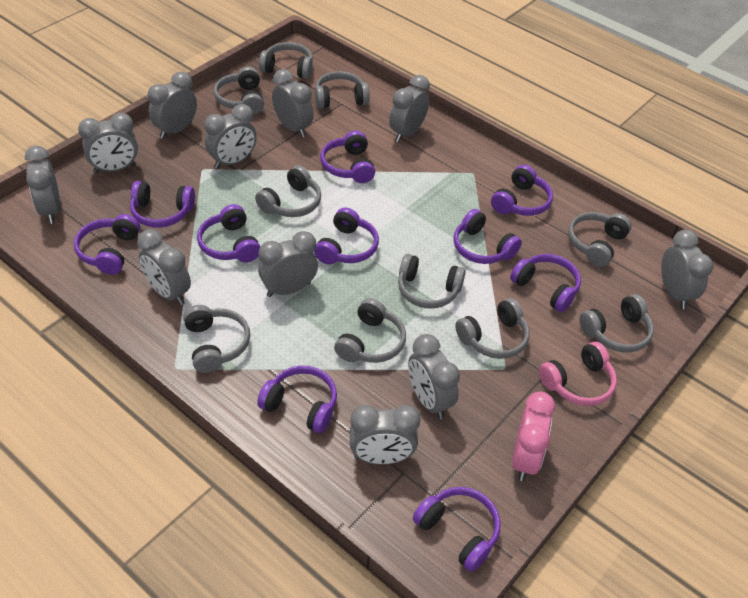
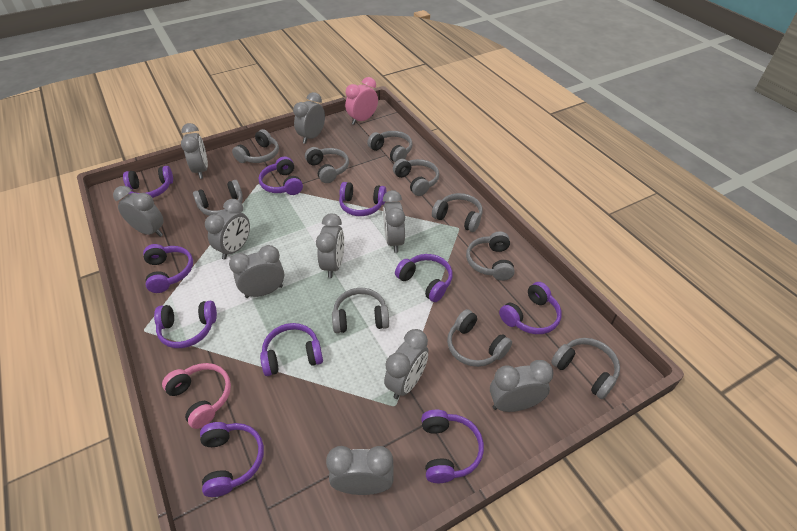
grey clock: [25,146,61,224] [78,113,138,173] [137,229,191,305] [148,72,197,139] [204,104,257,169] [258,231,318,297] [272,69,313,138] [350,405,421,464] [389,75,430,142] [408,334,460,419] [661,230,713,309] = 11 -> [113,186,164,237] [181,123,208,179] [205,199,250,260] [229,245,284,298] [293,92,325,144] [316,214,344,278] [326,446,394,495] [383,190,405,253] [384,329,428,399] [490,360,554,412] = 10

